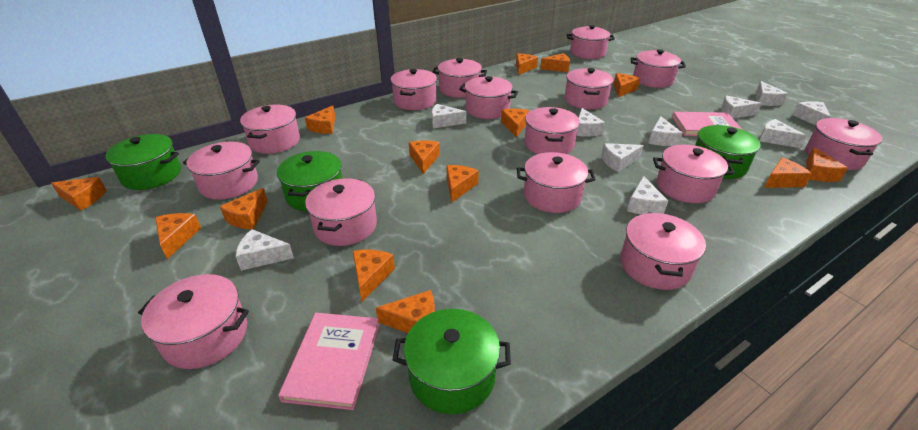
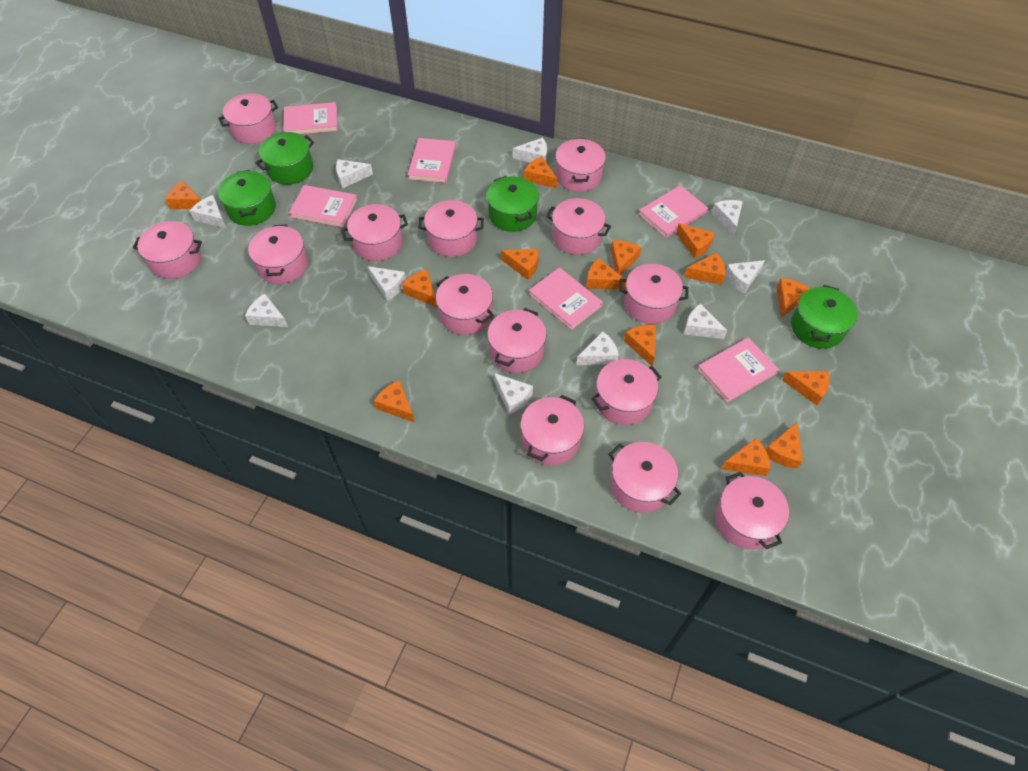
pink book: [278,313,380,410] [672,112,742,136] = 2 -> [283,102,337,134] [289,185,357,227] [408,138,456,183] [529,267,603,330] [639,185,708,238] [697,337,779,403] = 6
pink pot: [138,274,249,369] [183,142,260,200] [240,105,300,154] [305,178,377,246] [391,69,437,110] [432,58,487,98] [459,76,518,119] [517,152,596,213] [525,107,580,154] [565,68,614,109] [567,25,615,59] [621,212,706,290] [631,49,686,88] [653,145,735,203] [805,118,882,170] = 15 -> [133,221,202,279] [218,93,278,144] [248,225,308,284] [341,204,408,261] [418,200,484,257] [436,274,494,335] [487,308,547,373] [521,395,584,465] [546,198,611,255] [555,138,606,192] [591,359,662,425] [608,442,681,513] [619,264,689,324] [715,472,789,549] = 14

